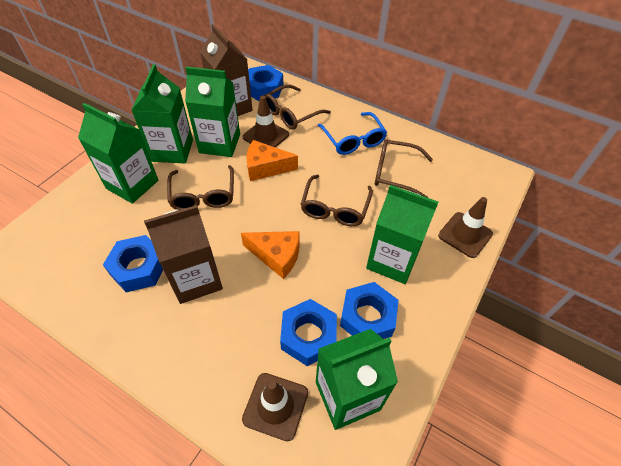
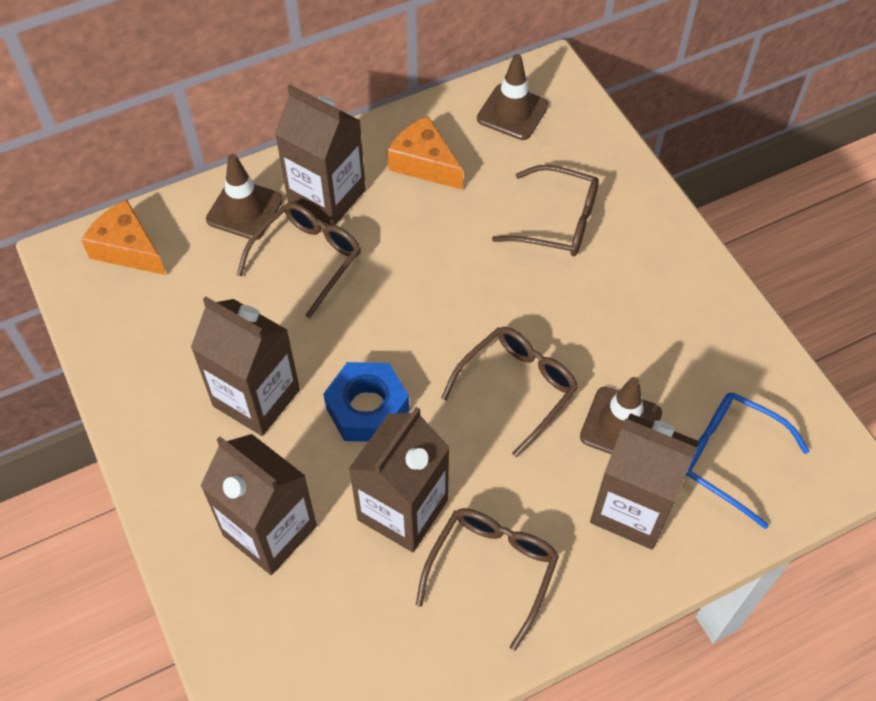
blue nut: [103,235,163,292] [248,65,283,101] [280,299,337,366] [340,282,399,339] = 4 -> [323,362,410,442] = 1
brown carton: [144,205,223,304] [200,24,253,116] = 2 -> [191,296,300,436] [200,434,317,575] [275,85,366,225] [348,407,450,552] [590,413,699,549] = 5
green carton: [78,103,159,204] [131,64,193,163] [185,67,240,157] [316,329,398,430] [366,185,439,284] = 5 -> none = 0

